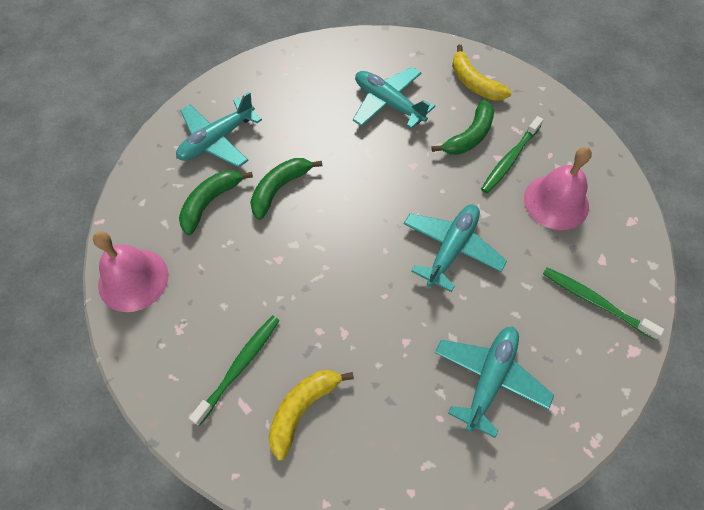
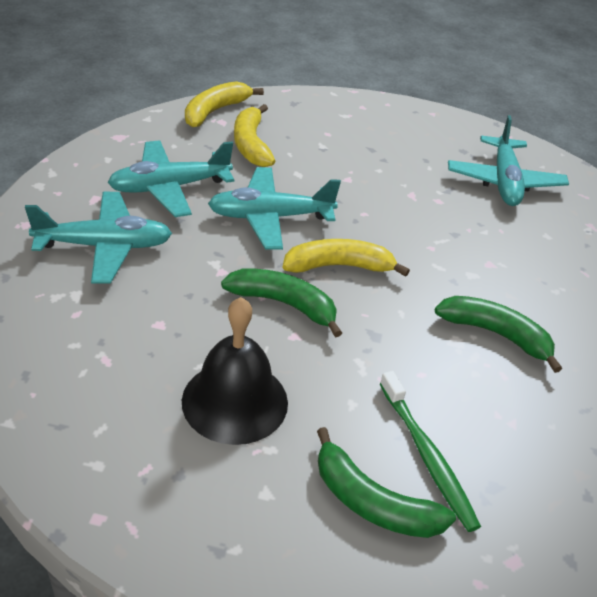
black bell: none = 0 -> [182,297,288,445] = 1
green toothbrush: [189,315,280,426] [481,116,543,193] [543,267,664,340] = 3 -> [380,371,481,532] = 1
pink bell: [93,231,169,312] [524,147,592,230] = 2 -> none = 0
yellow banana: [269,370,354,461] [452,45,511,101] = 2 -> [185,81,264,127] [234,104,275,167] [283,239,410,277] = 3

